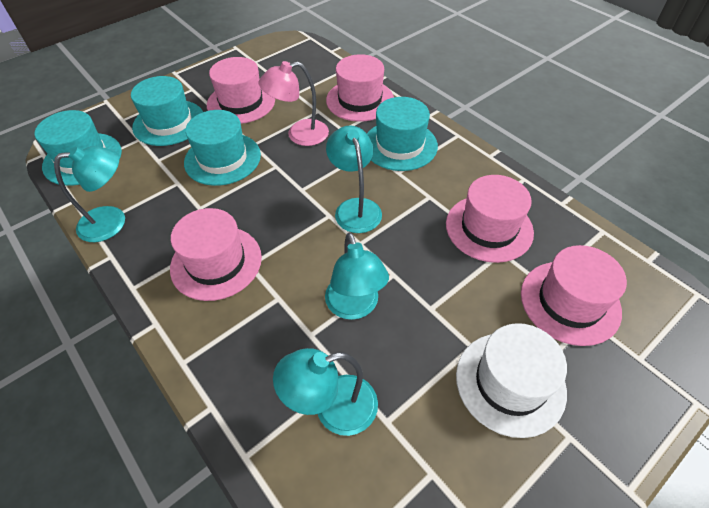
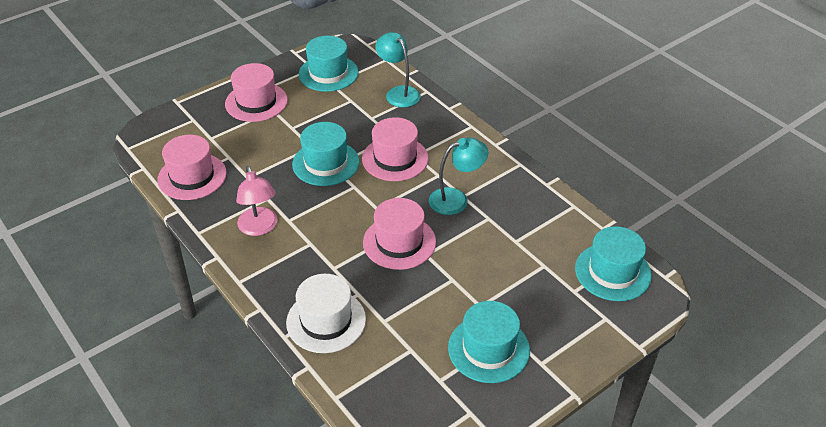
pink hat: [170,208,262,301] [207,57,275,124] [326,54,394,122] [446,175,534,263] [521,245,627,346] = 5 -> [158,135,227,200] [225,63,288,122] [362,117,429,181] [363,198,436,270] = 4
turquoise lamp: [54,146,125,242] [273,348,378,436] [325,232,389,320] [326,126,382,233] = 4 -> [375,32,420,107] [429,138,488,215] = 2

